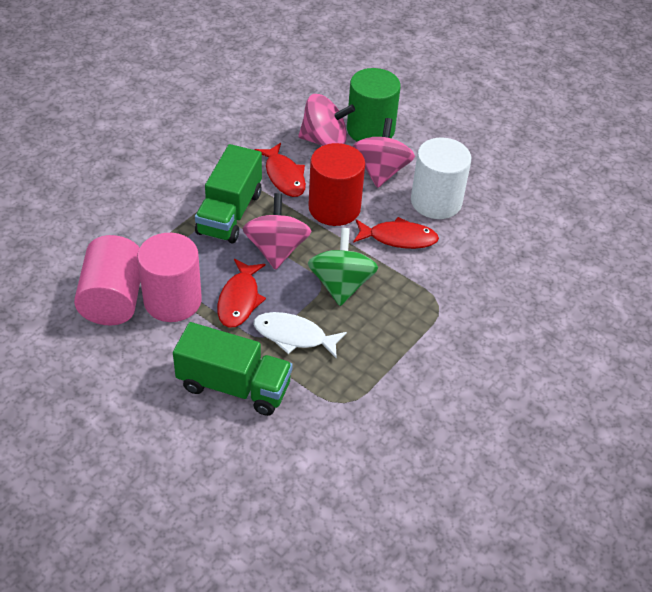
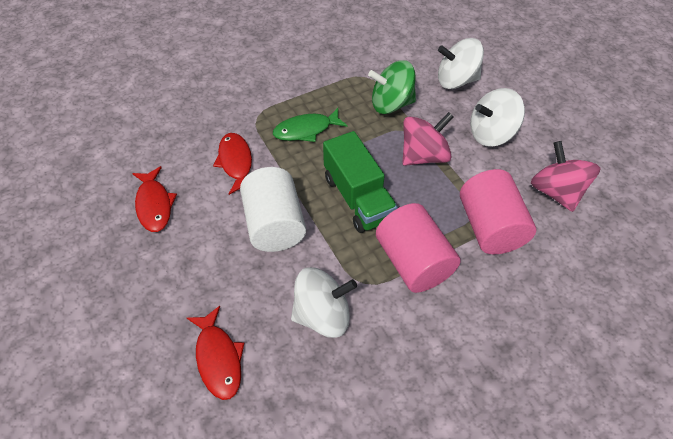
green cylinder: [347,68,401,142] = 1 -> none = 0
green fish: none = 0 -> [273,108,348,142] = 1
green truck: [173,322,293,416] [195,144,262,243] = 2 -> [323,131,398,233] = 1
pink spinning top: [243,193,311,270] [298,94,355,146] [352,118,415,188] = 3 -> [402,112,454,166] [531,141,601,212] = 2
red cylinder: [309,143,365,226] = 1 -> none = 0
white fish: [253,312,347,359] = 1 -> none = 0
white spinning top: none = 0 -> [291,267,357,338] [438,38,484,89] [470,88,525,147] = 3

